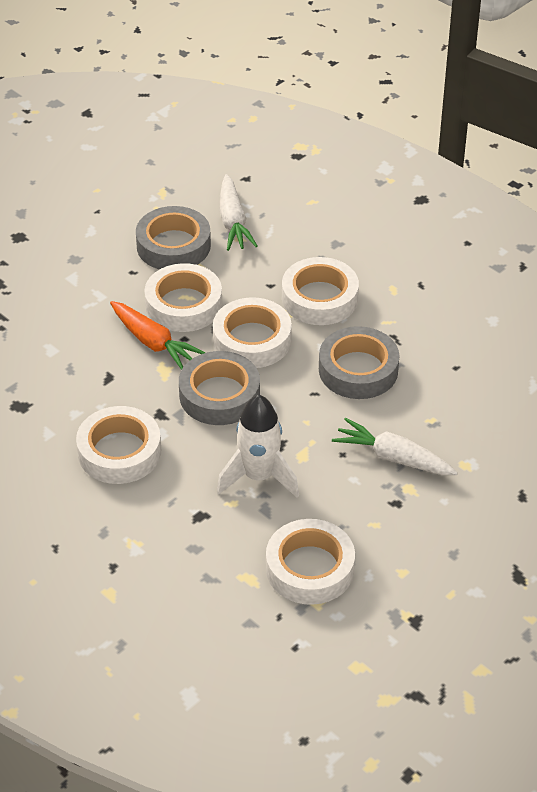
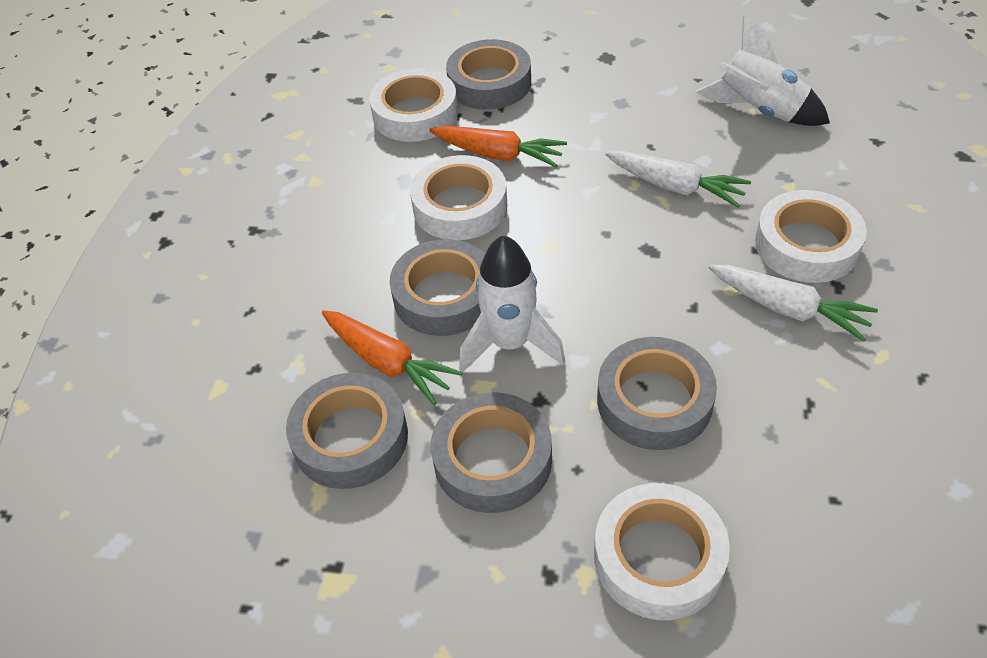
grey tape: [136,206,211,269] [179,351,260,425] [319,326,400,399] = 3 -> [286,373,408,489] [390,239,485,336] [431,392,552,513] [446,39,531,110] [597,337,717,450] = 5
orange carrot: [110,301,205,370] = 1 -> [322,310,463,405] [430,126,567,167] = 2
white rocket: [217,395,299,497] = 1 -> [459,235,566,372] [696,15,830,126] = 2
white tape: [76,406,161,484] [144,263,222,332] [213,297,292,368] [266,519,355,605] [282,257,359,325] = 5 -> [369,68,458,142] [410,155,507,240] [594,483,730,620] [755,190,867,283] = 4

